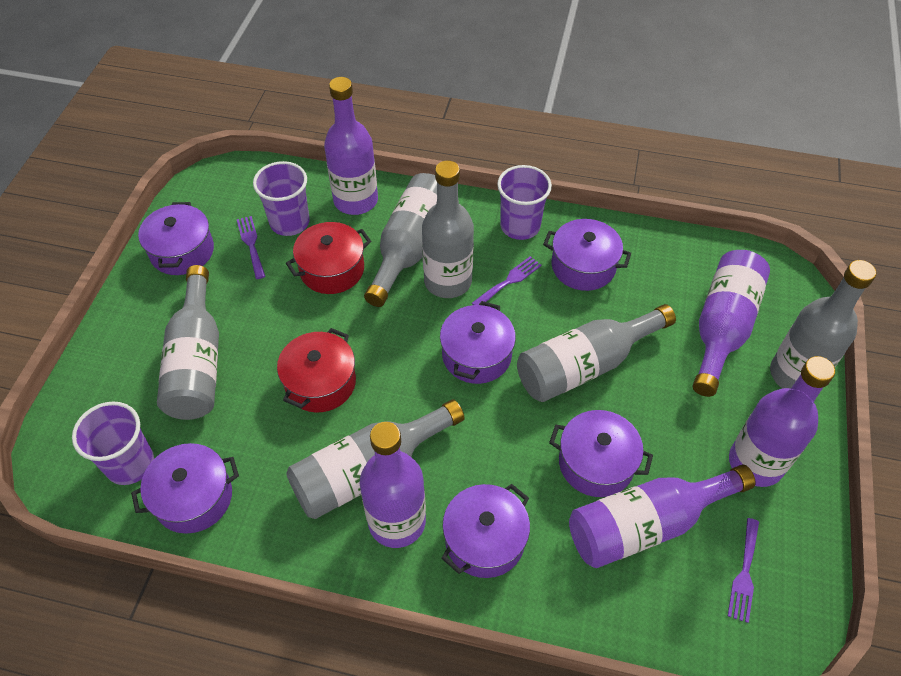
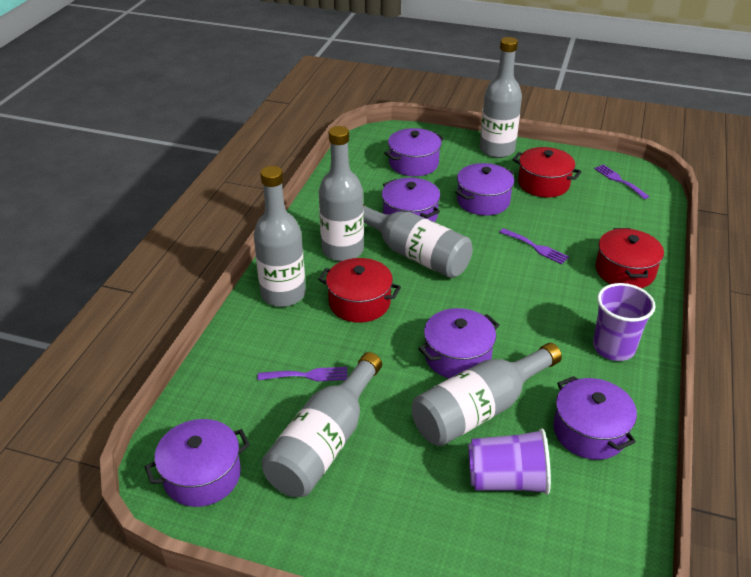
purple bottle: [324,77,378,215] [359,422,426,548] [569,465,756,568] [693,250,770,397] [729,356,835,487] = 5 -> none = 0
purple cup: [72,401,154,485] [253,161,310,236] [497,165,552,240] = 3 -> [468,428,551,495] [593,283,655,361] = 2
red pot: [277,328,356,413] [286,222,371,294] = 2 -> [318,258,401,323] [512,147,582,197] [596,228,664,288] = 3

